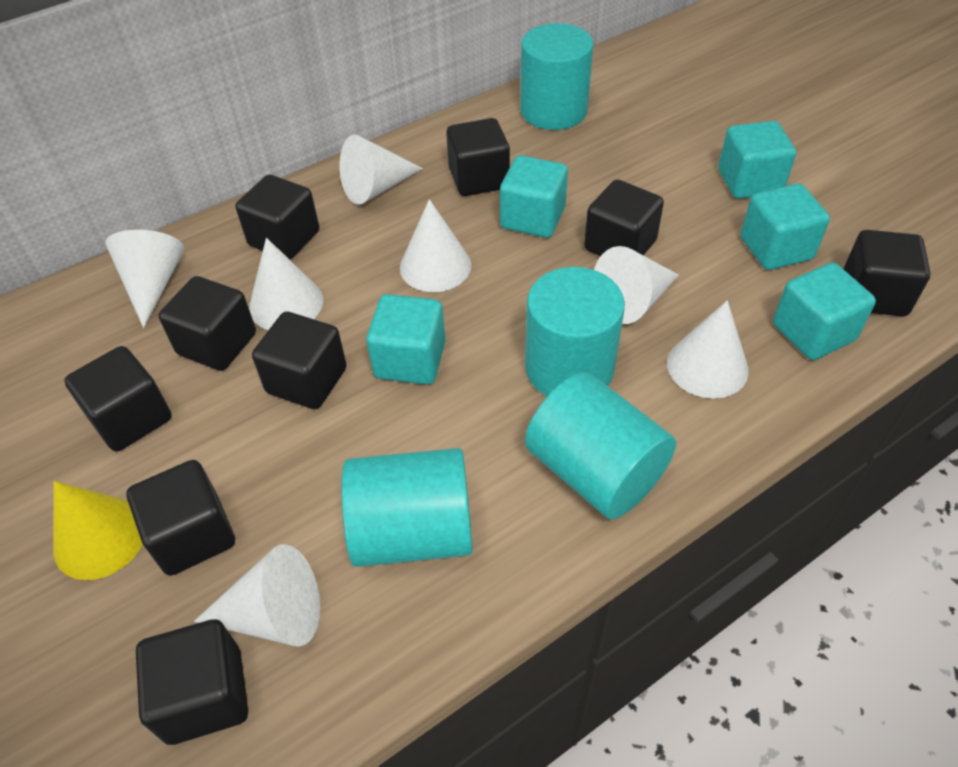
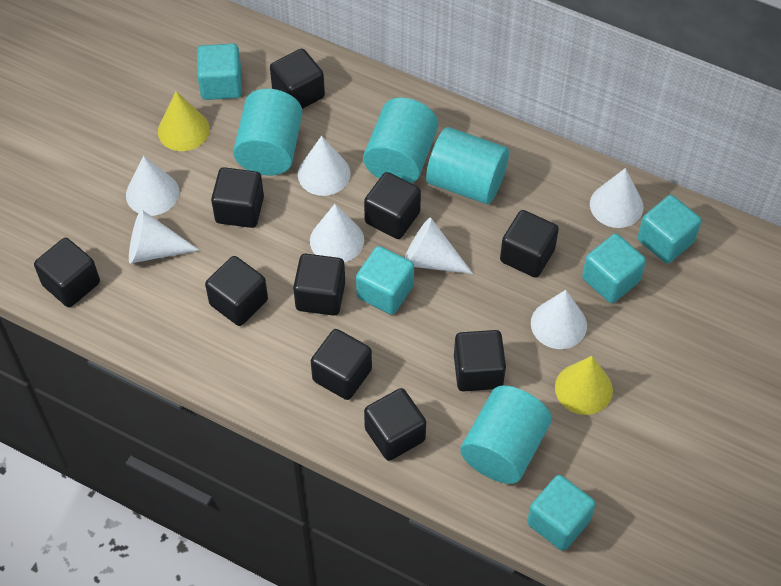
black cube: [64,346,172,452] [126,460,235,576] [136,619,248,745] [158,276,256,371] [235,175,319,260] [252,312,347,409] [446,118,510,196] [584,179,664,256] [844,230,931,316] = 9 -> [34,238,100,307] [205,256,268,326] [211,167,264,228] [270,48,325,109] [293,254,345,316] [311,329,372,400] [364,172,421,239] [364,388,426,461] [454,330,506,392] [500,210,559,278] = 10
yellow cone: [53,481,142,580] = 1 -> [158,91,210,151] [555,356,613,415] = 2

